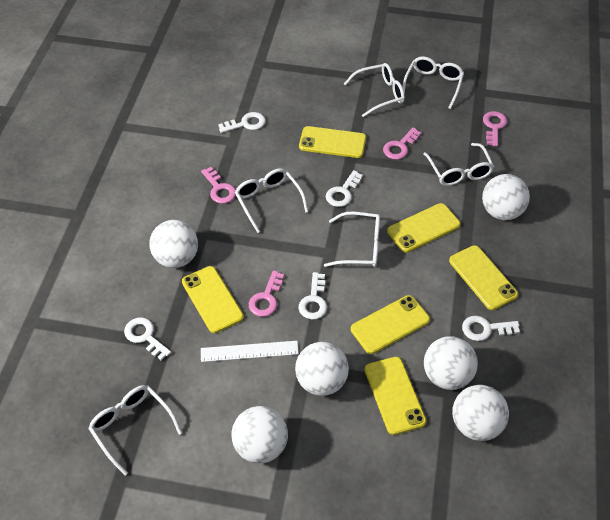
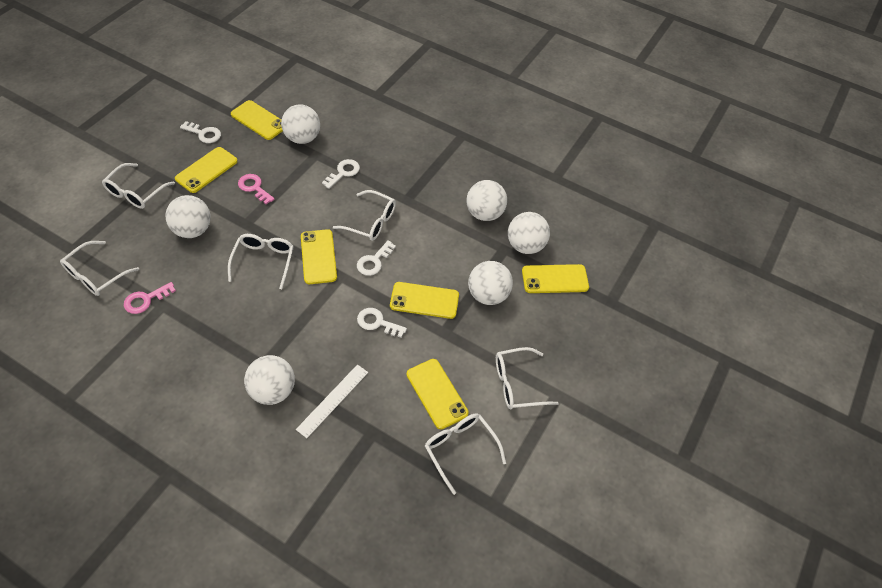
pink key: [201,167,236,204] [249,270,284,317] [383,128,421,159] [483,111,507,146] = 4 -> [124,282,176,314] [238,174,275,204] = 2
white key: [124,318,171,360] [218,112,266,133] [298,272,327,320] [326,170,363,207] [462,316,520,341] = 5 -> [180,121,221,143] [322,159,360,189] [357,240,396,276] [357,308,407,338] = 4

